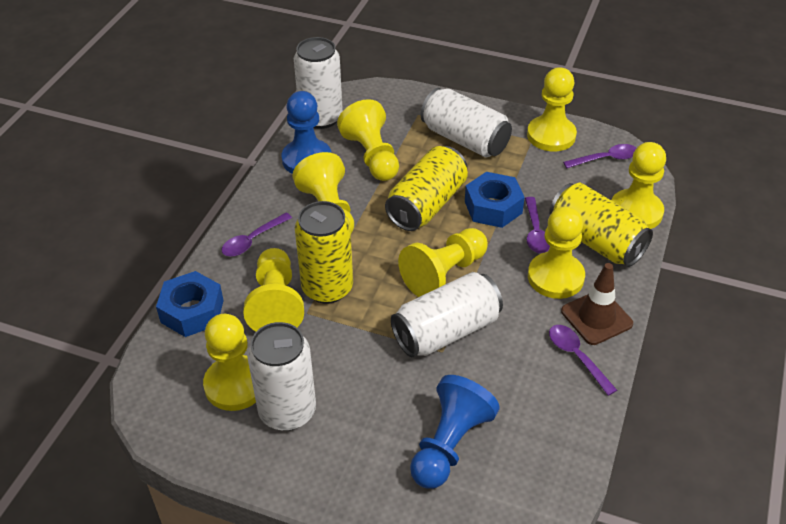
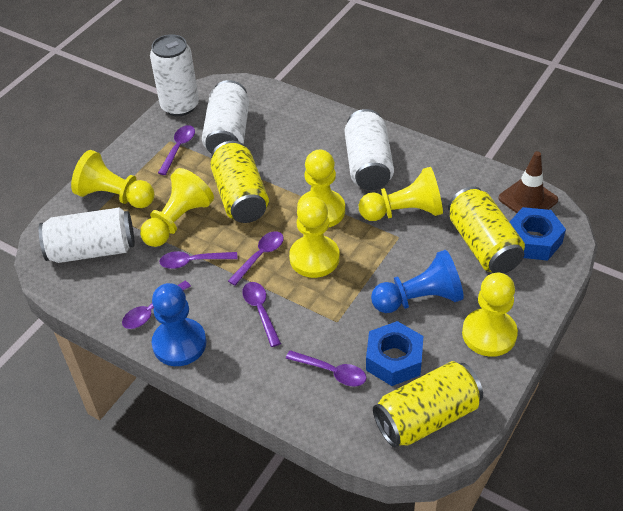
purple spoon: [222,213,292,257] [525,197,550,253] [549,325,617,396] [563,144,636,168] = 4 -> [122,281,191,329] [158,125,195,175] [159,251,238,269] [228,231,284,286] [242,282,281,347] [286,350,367,387] = 6
yellow pawn: [203,314,256,411] [243,248,304,331] [292,152,354,234] [337,99,399,181] [398,228,488,297] [527,67,577,152] [528,206,585,299] [611,142,666,229] = 8 -> [71,150,155,208] [140,168,214,247] [289,197,340,278] [297,150,345,228] [359,167,443,221] [462,273,518,357] = 6

